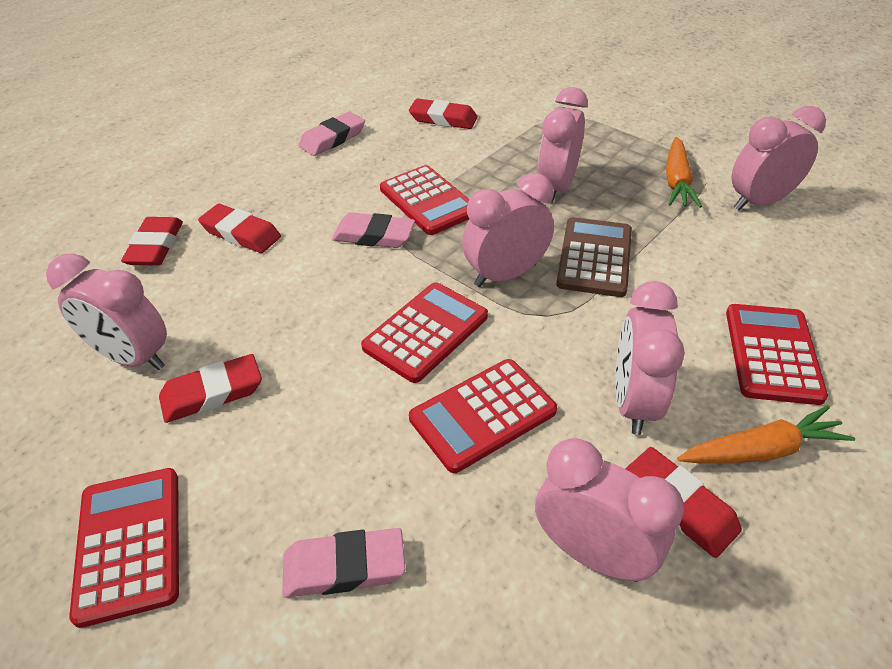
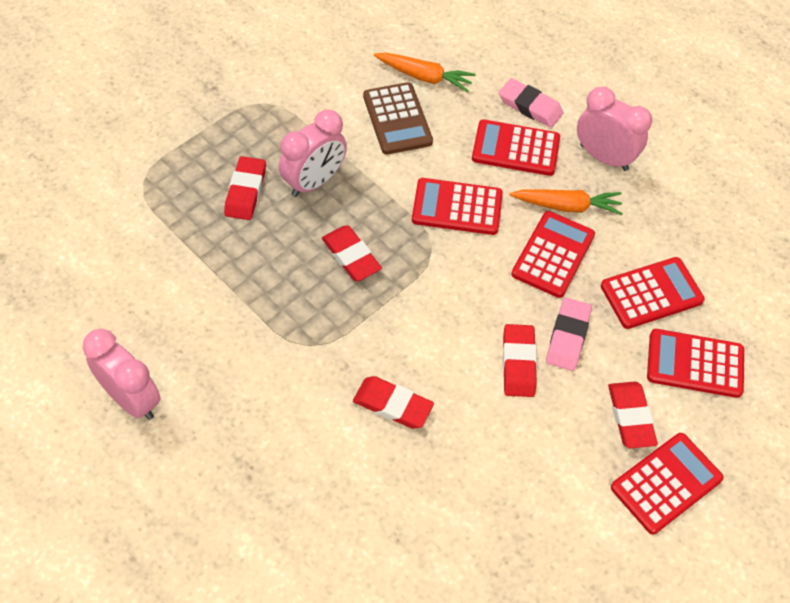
pink clock: [46,253,167,370] [462,173,554,287] [535,438,684,582] [537,87,588,203] [615,281,685,435] [731,106,826,210] = 6 -> [83,329,161,420] [279,110,347,197] [577,87,652,171] = 3
pink eraser: [282,528,406,598] [298,112,365,156] [332,212,415,248] = 3 -> [499,78,564,128] [546,298,592,371] = 2
red calculator: [69,468,179,628] [361,282,488,383] [380,165,469,235] [409,359,557,473] [726,304,828,405] = 5 -> [412,178,503,235] [472,119,560,176] [512,211,595,298] [601,257,705,329] [611,433,724,534] [647,329,744,398] = 6

